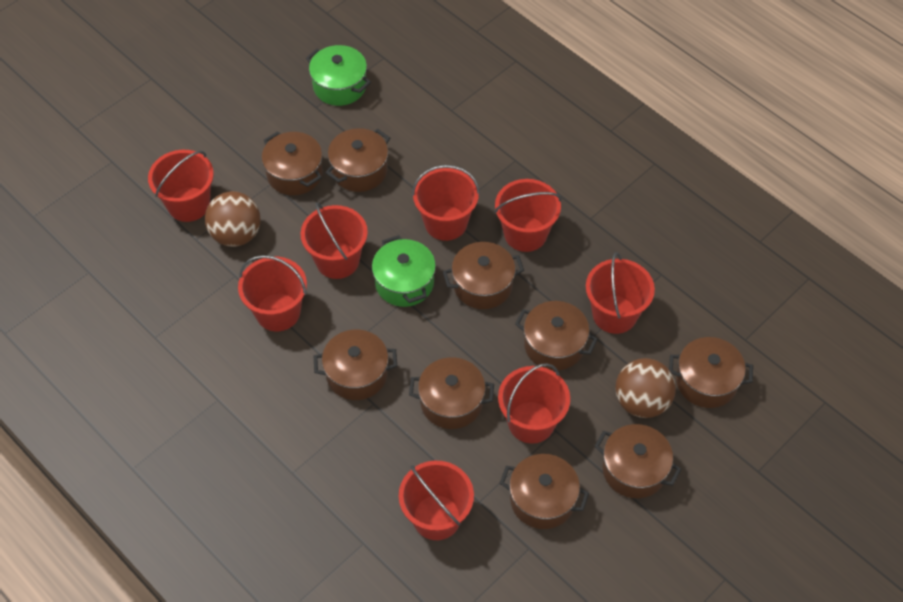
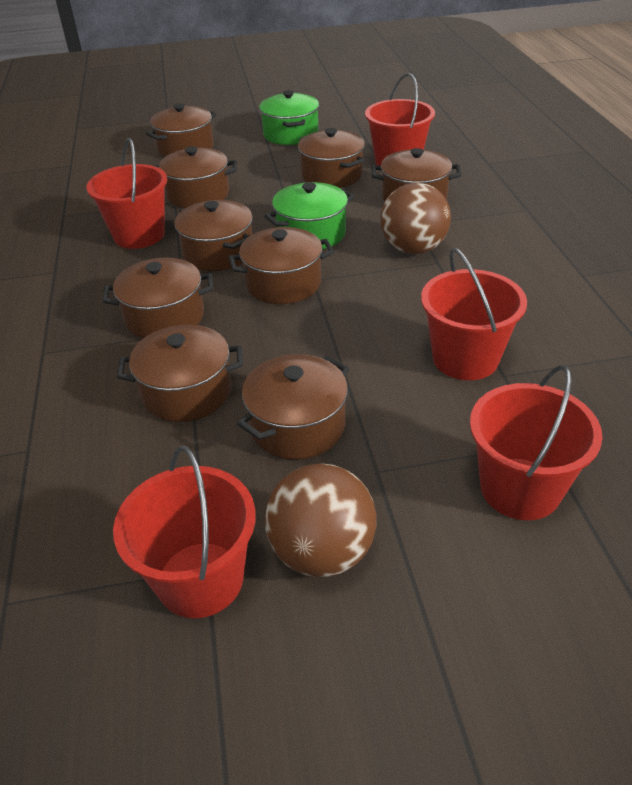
red bucket: [148,150,214,222] [238,255,307,331] [300,202,368,279] [399,461,474,540] [412,165,480,241] [494,179,561,252] [498,363,570,444] [586,252,655,334] = 8 -> [86,138,167,249] [113,446,256,618] [365,73,435,166] [421,247,527,380] [470,365,603,520] = 5

